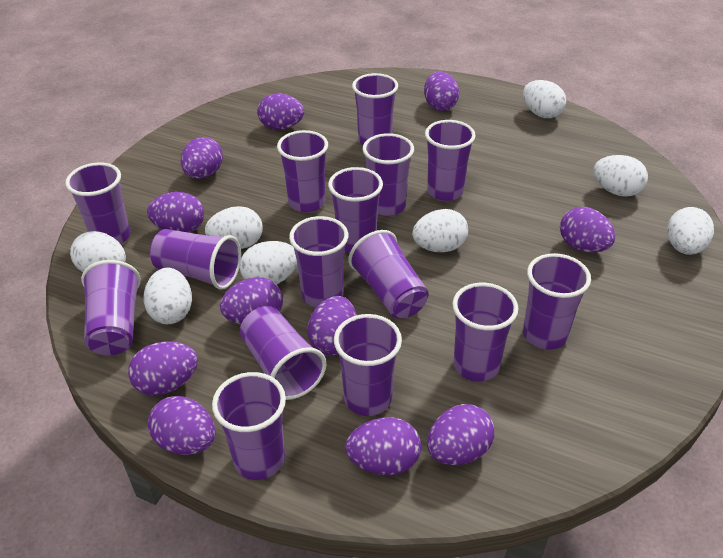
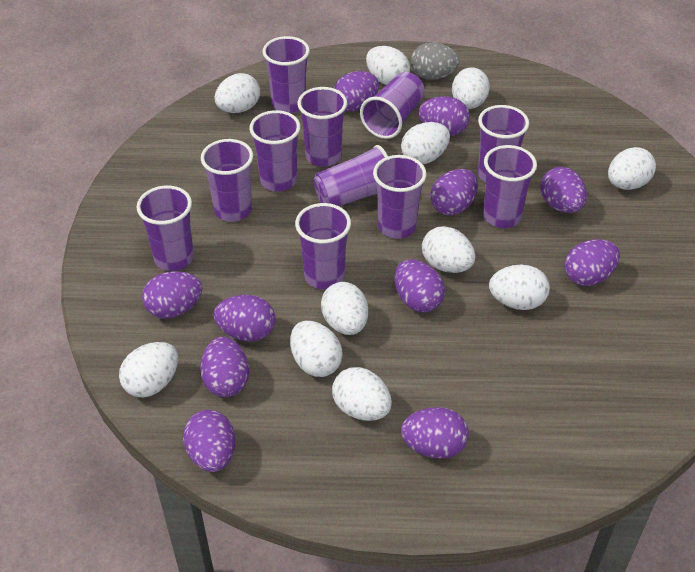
grey egg: none = 0 -> [411,43,460,80] = 1
purple cup: [65,162,131,244] [81,260,141,355] [150,229,241,290] [212,372,286,480] [240,306,326,400] [277,130,328,213] [289,216,348,307] [328,167,383,253] [334,314,402,416] [348,230,429,318] [352,73,398,145] [363,133,414,216] [425,120,476,201] [452,283,518,382] [523,253,591,350] = 15 -> [136,185,194,271] [201,139,253,222] [249,110,301,192] [263,36,310,113] [295,203,351,289] [297,87,347,167] [313,145,388,206] [360,72,425,139] [373,155,427,239] [478,105,529,183] [483,145,537,228] = 11
white egg: [70,231,126,272] [144,267,192,324] [205,206,263,249] [240,241,297,284] [412,209,468,252] [523,80,566,118] [593,155,648,197] [667,207,714,255] = 8 -> [119,342,178,398] [214,73,260,113] [290,321,343,377] [321,282,368,335] [332,367,392,421] [366,46,410,85] [401,122,450,164] [422,226,475,273] [452,68,490,109] [489,265,550,310] [608,147,656,190] = 11

